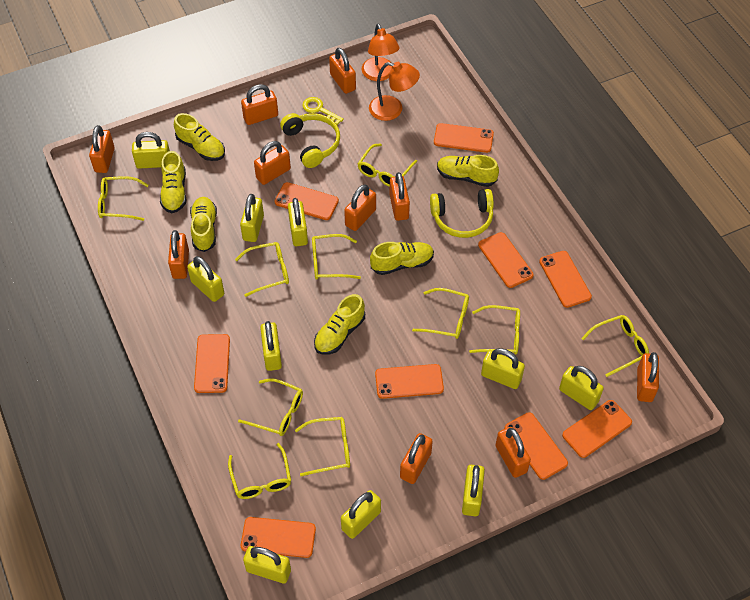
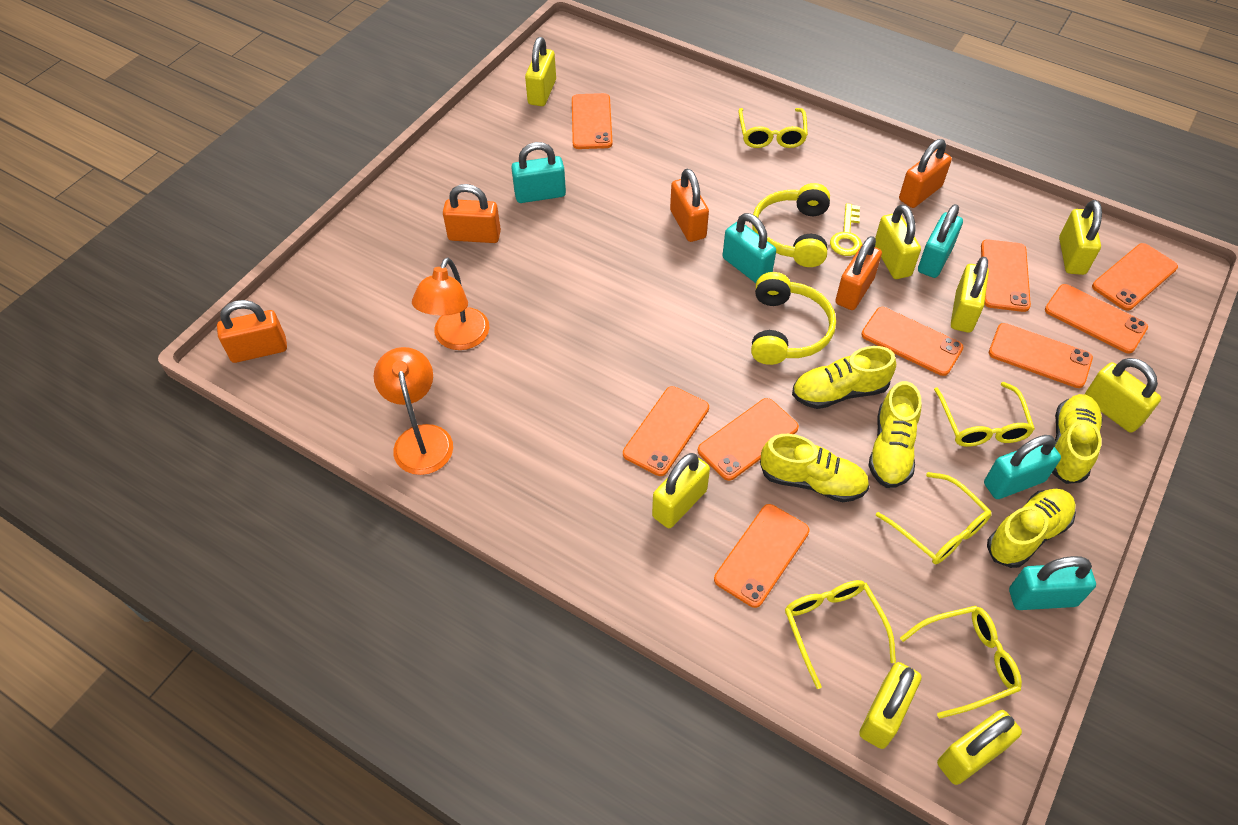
orange padlock: [89,125,115,173] [168,230,189,279] [241,84,278,125] [254,141,291,185] [329,48,356,94] [344,184,376,231] [390,172,410,221] [400,433,433,484] [496,427,531,478] [637,352,659,402] = 10 -> [217,300,287,363] [443,184,501,243] [670,169,709,242] [835,236,882,310] [899,139,952,208] = 5
turquoise padlock: none = 0 -> [511,142,566,203] [722,213,776,283] [918,204,963,278] [984,435,1061,499] [1009,556,1096,610] = 5
yellow glasses: [98,176,148,221] [228,443,291,499] [235,242,289,297] [238,378,303,436] [295,417,350,476] [312,234,361,280] [357,143,417,187] [412,288,469,339] [469,305,520,354] [581,315,649,377] = 10 -> [738,108,808,148] [785,580,896,689] [876,472,992,564] [900,606,1022,719] [934,382,1035,447] = 5
yellow padlock: [132,132,170,169] [187,256,224,302] [240,194,264,242] [243,546,291,584] [260,321,282,371] [288,198,308,246] [341,490,381,539] [462,465,485,516] [481,348,525,389] [559,366,604,410] = 10 -> [525,37,556,106] [652,453,710,528] [859,662,921,749] [875,204,921,279] [937,710,1022,785] [951,257,989,333] [1059,200,1102,275] [1084,358,1161,433] = 8
yellow shoe: [160,151,186,213] [174,113,225,161] [190,197,217,252] [314,294,365,355] [370,242,434,275] [437,155,499,187] = 6 -> [760,434,869,502] [792,346,896,409] [868,381,921,488] [987,489,1076,568] [1052,394,1103,484] = 5

